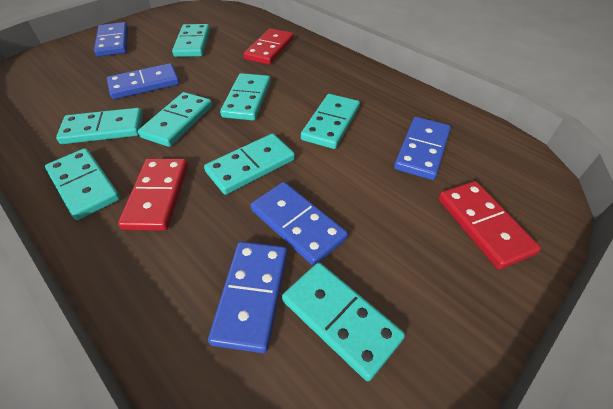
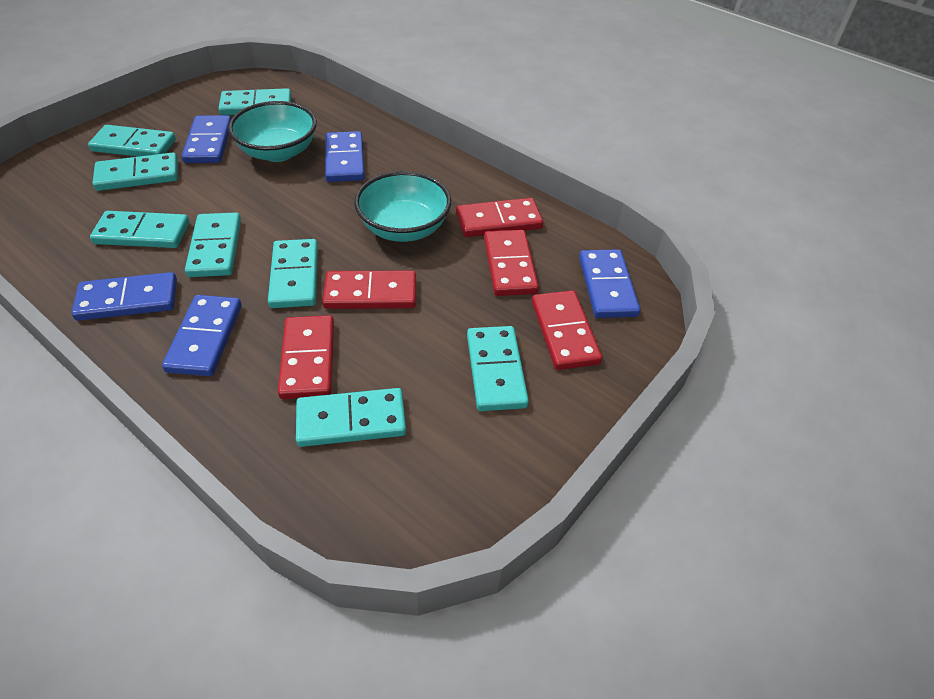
red domino: [118,158,188,231] [244,28,294,65] [438,181,541,269] = 3 -> [278,315,334,399] [322,271,416,309] [456,198,543,237] [484,230,539,296] [532,290,602,370] = 5
turquoise bowl: none = 0 -> [228,101,317,162] [354,171,451,242] = 2

